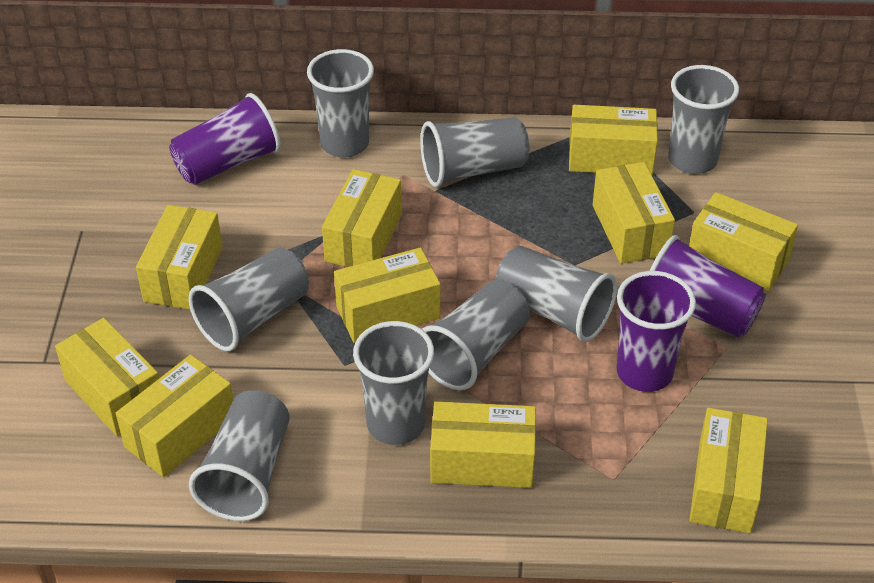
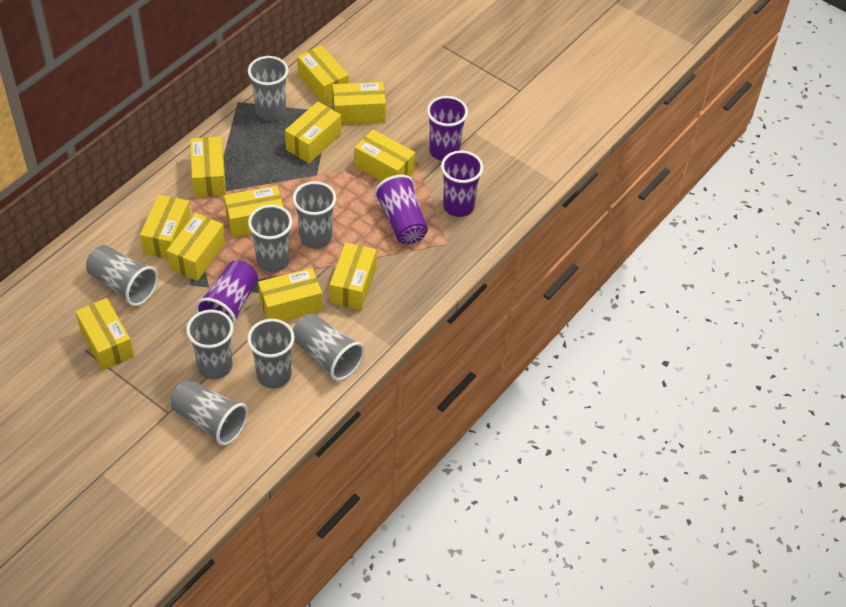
purple cup: [169,93,281,185] [617,271,696,392] [649,235,766,338] = 3 -> [195,260,258,327] [374,175,428,244] [427,96,468,161] [441,151,483,217] = 4
yellow box: [55,318,159,436] [116,355,233,477] [136,205,223,310] [322,169,402,267] [334,247,441,343] [430,401,536,488] [569,105,658,175] [593,162,675,264] [689,192,798,291] [689,408,768,533] = 10 -> [75,298,134,370] [140,194,191,259] [167,213,225,281] [190,137,226,197] [224,185,284,238] [258,268,323,321] [285,101,341,163] [297,45,349,105] [330,242,377,310] [333,82,386,125] [355,130,415,181] = 11

